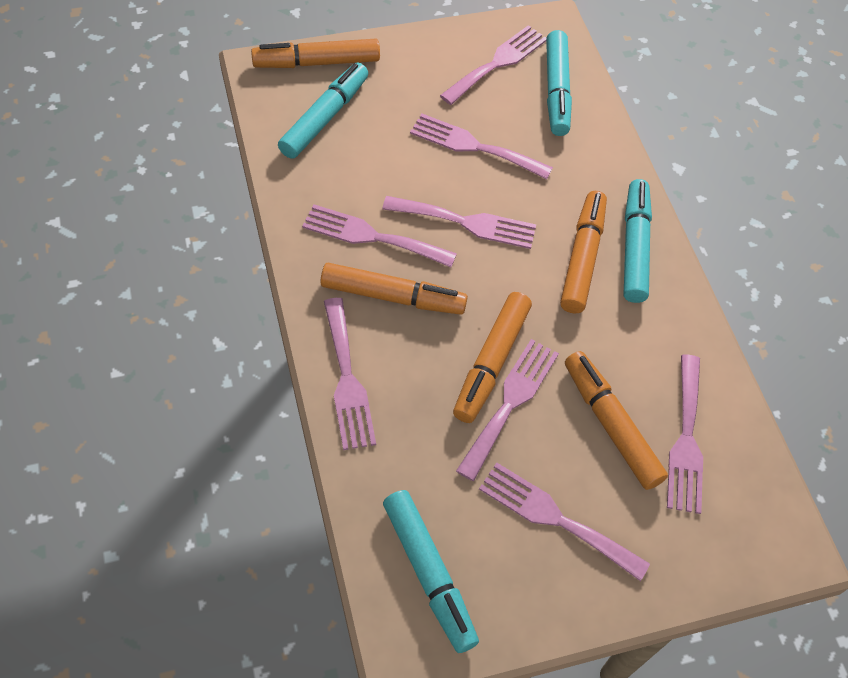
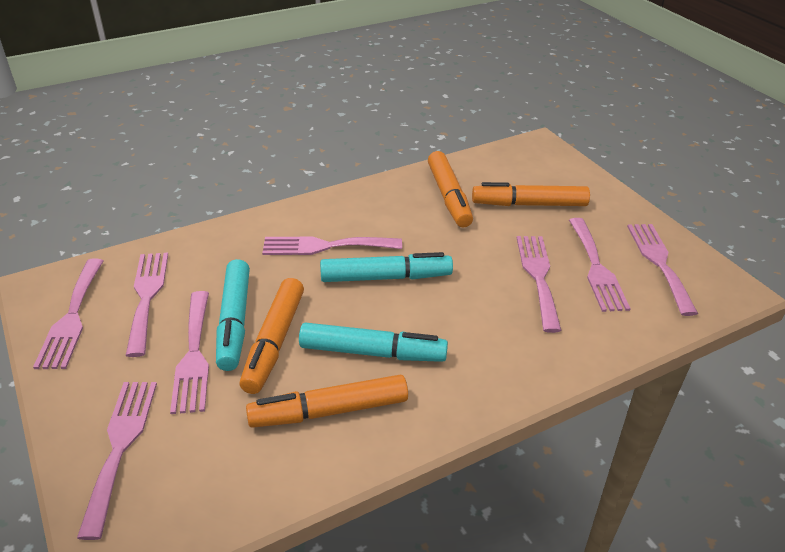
orange marker: [251,39,380,68] [321,263,468,315] [453,292,532,423] [560,191,607,314] [565,351,668,490] = 5 -> [240,278,304,394] [246,374,408,428] [428,151,473,227] [472,182,590,206] = 4
turquoise marker: [278,63,369,159] [383,490,479,653] [546,30,572,136] [623,179,652,303] = 4 -> [216,259,250,371] [299,322,448,362] [320,252,453,282] = 3

